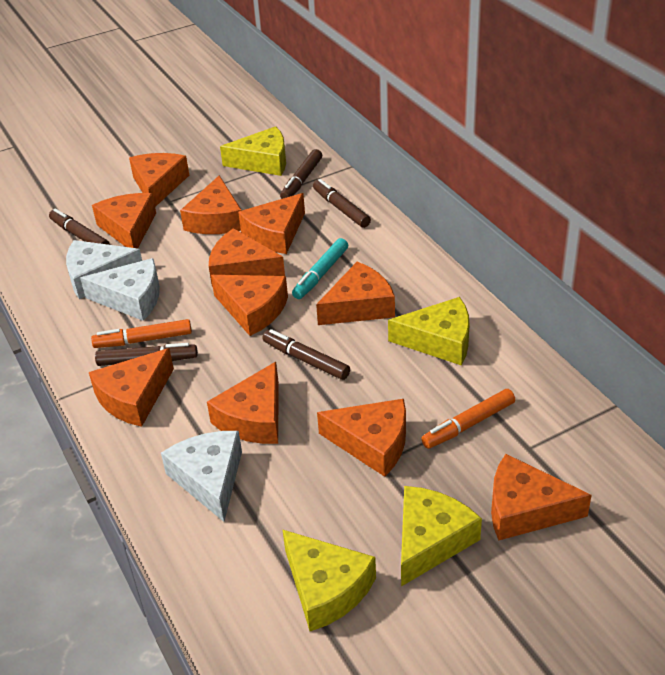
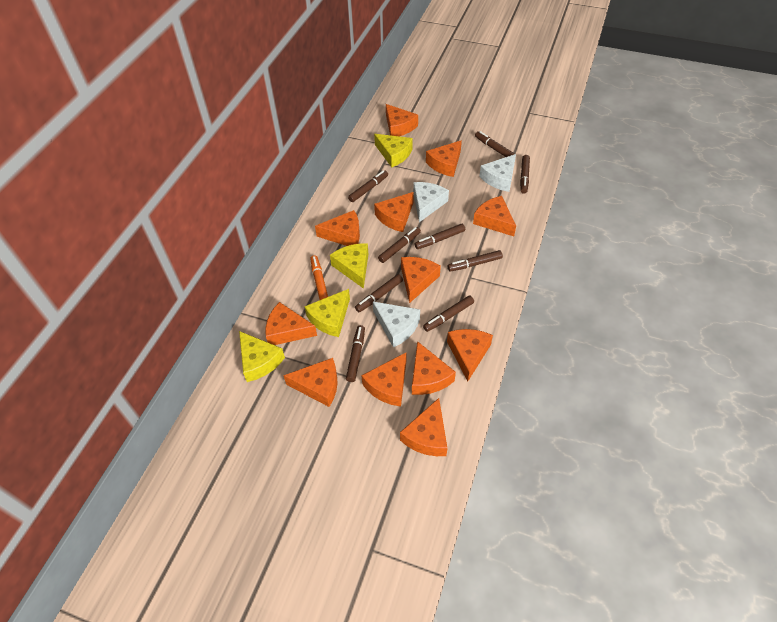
brown marker: [49,208,110,245] [95,343,198,366] [262,329,350,380] [280,149,322,199] [313,179,371,228] = 5 -> [346,325,365,382] [348,170,388,202] [355,274,403,312] [378,227,421,263] [415,224,465,249] [423,296,474,332] [448,250,503,272] [475,131,514,157] [520,155,530,194] = 9
orange cheese: [89,348,174,427] [92,193,156,248] [129,153,189,207] [180,175,242,234] [207,362,279,444] [209,228,285,287] [211,275,288,336] [238,193,305,254] [316,262,395,325] [317,399,406,477] [491,454,592,541] = 11 -> [265,302,317,345] [283,358,338,407] [315,210,360,246] [361,353,406,407] [374,192,414,232] [386,104,418,136] [400,398,447,456] [401,257,441,303] [412,341,456,395] [426,140,462,177] [447,329,493,381] [473,196,516,236] = 12
orange marker: [91,319,192,348] [421,389,515,449] = 2 -> [310,255,328,300] = 1
turquoise marker: [292,238,348,299] = 1 -> none = 0

